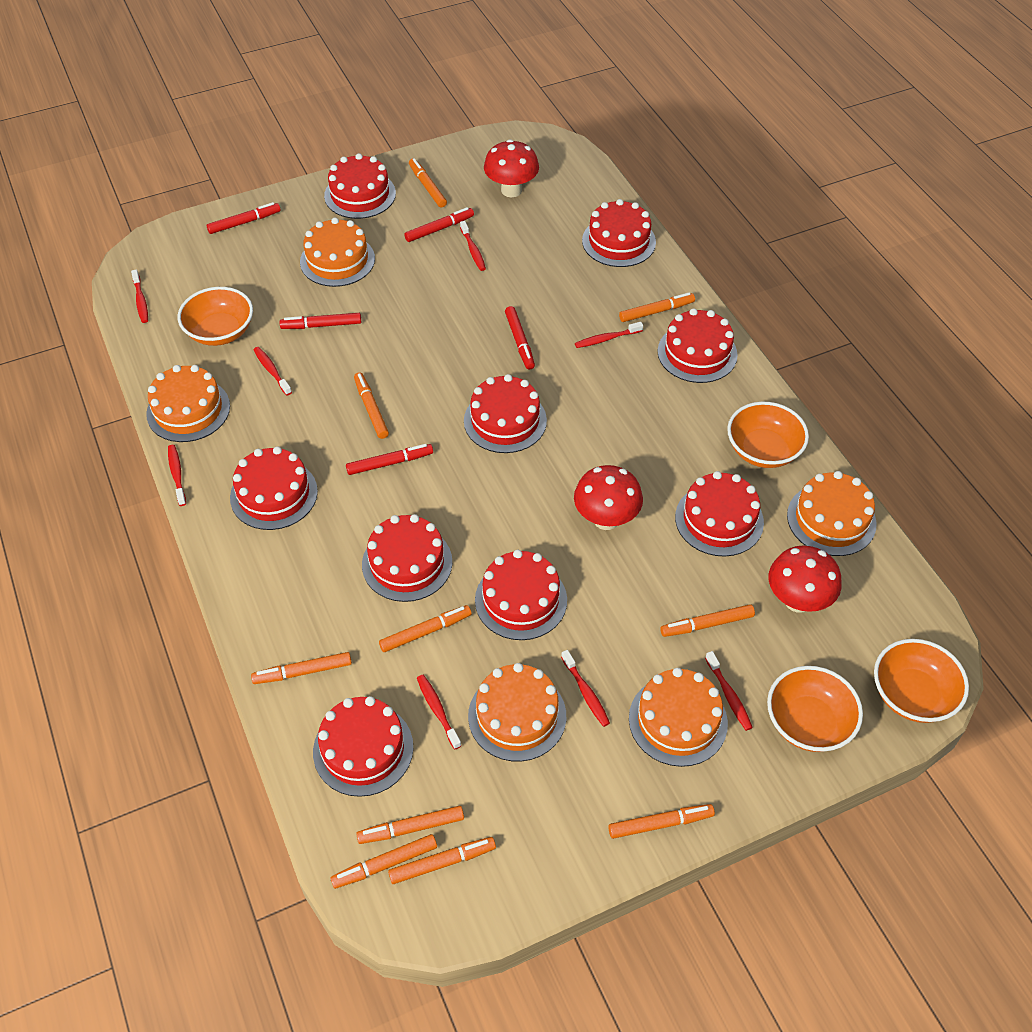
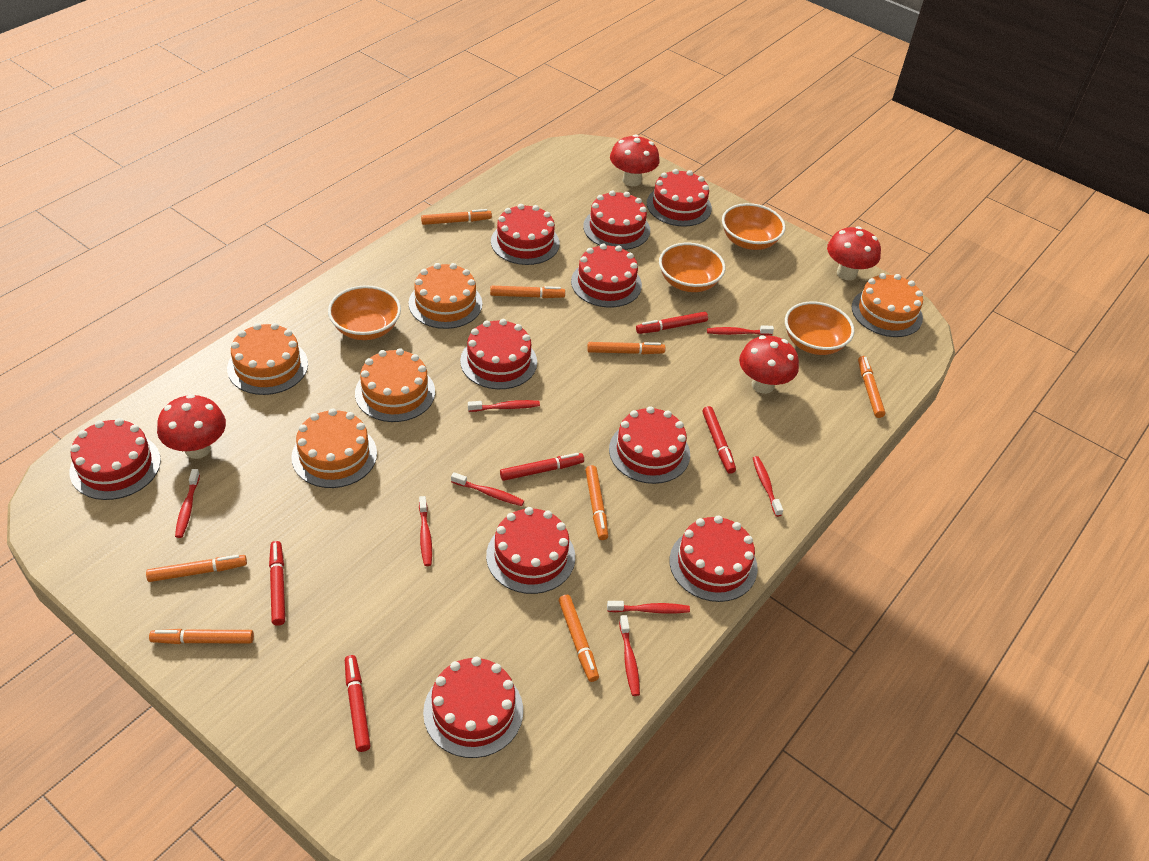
orange marker: [251,652,352,684] [330,834,437,889] [354,372,389,439] [356,806,464,844] [379,605,472,652] [388,837,496,884] [409,158,447,208] [608,804,715,839] [619,292,695,322] [660,604,755,637] = 10 -> [146,555,247,582] [149,629,254,644] [421,209,492,225] [490,286,565,298] [559,595,599,682] [585,465,608,540] [587,342,665,354] [858,356,885,418] = 8
red cake: [230,446,318,530] [313,696,413,797] [324,153,396,219] [362,514,452,602] [464,374,547,453] [475,550,567,640] [582,199,656,267] [657,308,738,383] [675,471,764,556] = 9 -> [69,418,161,500] [423,657,523,758] [460,319,537,389] [486,507,575,594] [491,204,560,265] [571,244,642,308] [583,190,650,250] [609,406,690,484] [647,169,712,226] [670,515,758,602] = 10
red mushroom: [484,139,539,197] [574,465,643,530] [769,545,842,613] = 3 -> [157,394,226,459] [610,135,660,186] [739,335,799,394] [827,226,881,280] = 4

